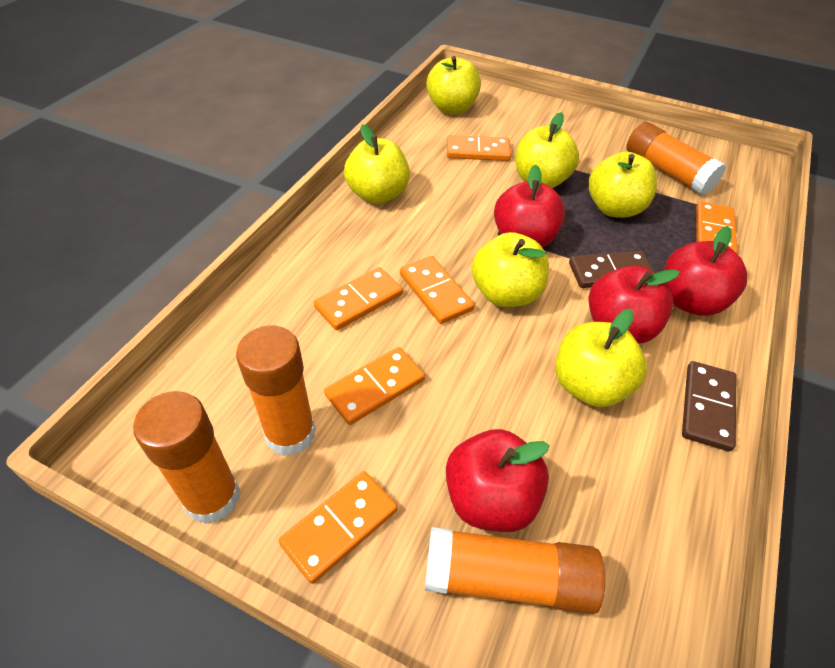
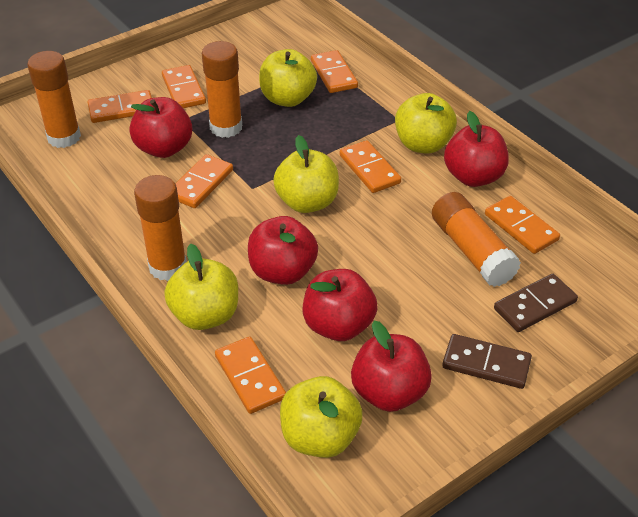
orange domino: [279,471,397,584] [314,267,403,330] [324,347,425,425] [400,256,474,324] [447,135,511,161] [696,202,737,253] = 6 -> [88,90,152,123] [162,65,206,108] [175,154,233,208] [215,337,286,414] [311,50,358,93] [340,140,401,193] [485,196,560,254] = 7
red apple: [446,429,550,532] [494,165,565,248] [589,266,680,344] [664,226,747,316] = 4 -> [129,97,192,158] [248,216,318,285] [303,269,378,341] [351,321,432,412] [444,111,509,187] = 5
yellow apple: [344,124,410,204] [426,56,481,114] [472,232,549,307] [515,112,579,188] [555,309,647,407] [589,152,657,218] = 6 -> [164,244,238,330] [259,49,317,107] [273,135,339,213] [280,376,363,458] [395,93,457,153] = 5

